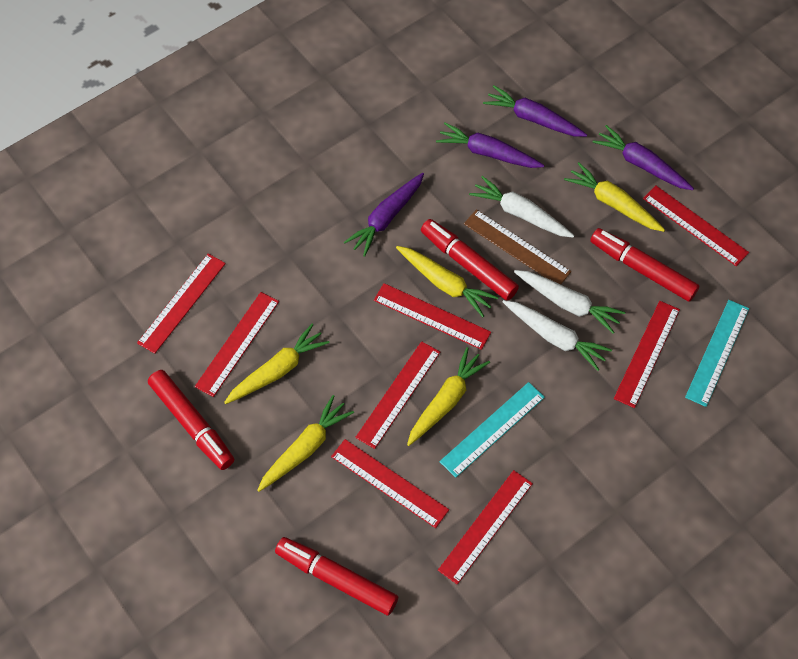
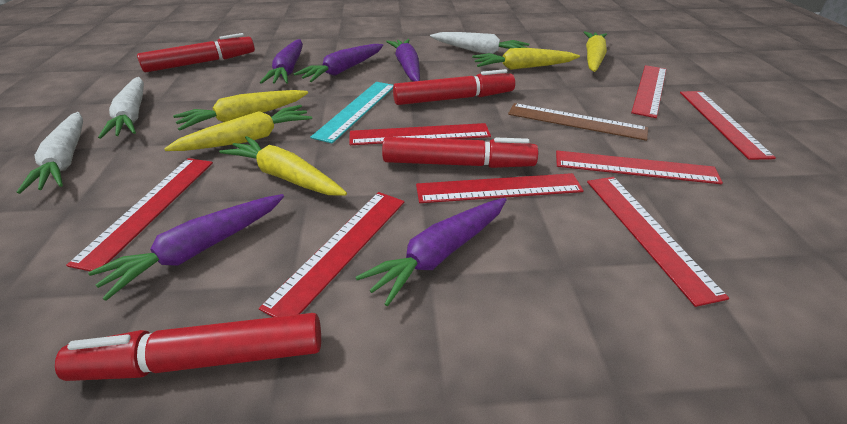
purple carrot: [344,173,424,257] [436,122,544,168] [483,85,587,137] [593,125,694,190] = 4 -> [88,194,284,301] [260,39,303,84] [294,44,383,82] [356,198,507,306] [386,39,420,82] = 5
turquoise ruler: [439,382,545,478] [685,300,749,407] = 2 -> [310,82,393,144] = 1

